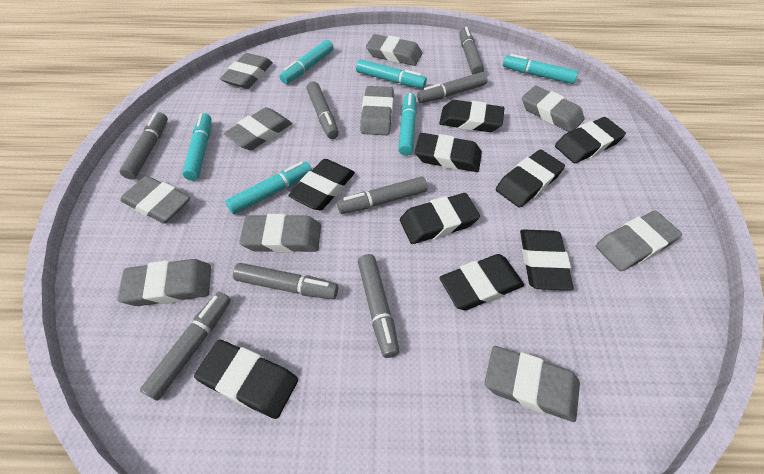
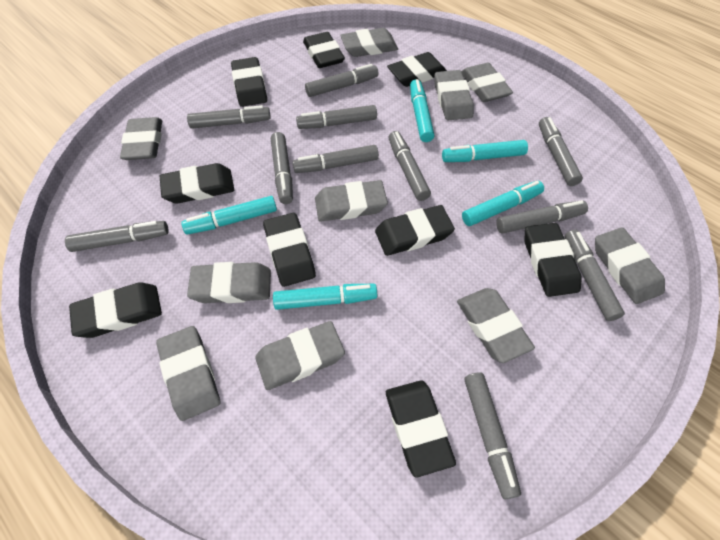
grey marker: [120,112,168,179] [140,292,231,401] [233,263,338,299] [306,81,339,139] [337,176,428,214] [358,254,399,358] [417,72,488,103] [459,27,484,75] = 8 -> [65,221,169,252] [187,105,271,129] [271,132,293,204] [292,145,379,173] [296,105,377,129] [305,64,379,97] [388,131,431,201] [464,372,521,500] [496,200,588,233] [539,117,583,186] [565,230,625,321] = 11
turquoise marker: [182,113,211,181] [225,161,312,215] [280,40,334,84] [356,59,427,88] [398,93,417,156] [503,54,578,84] = 6 -> [181,196,277,235] [273,284,377,310] [410,79,434,142] [442,140,528,162] [462,181,544,226] = 5

